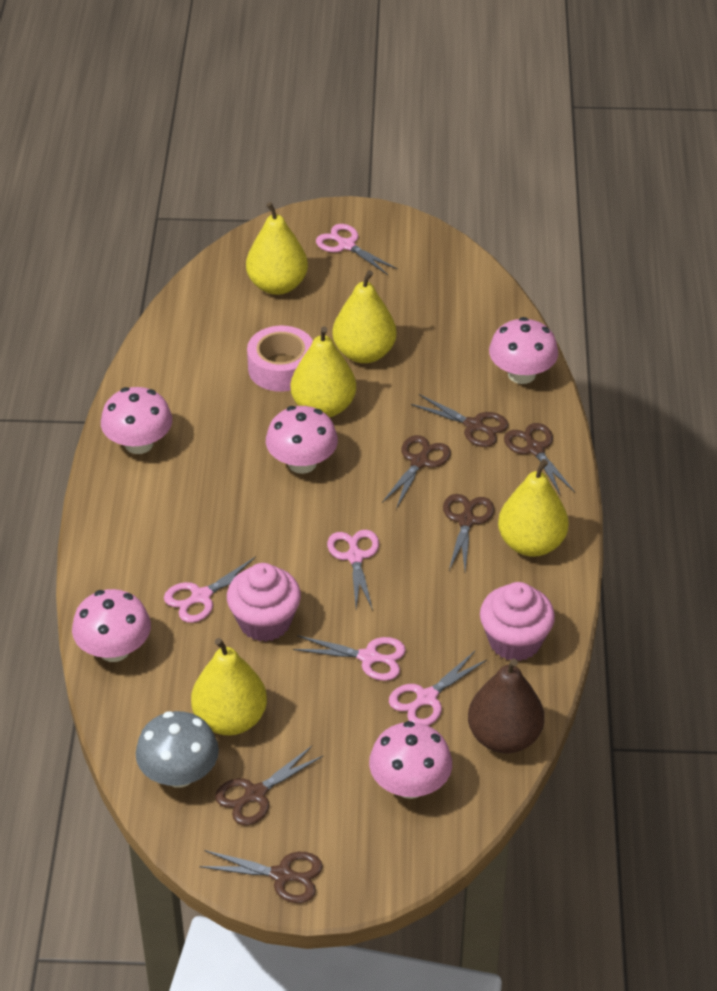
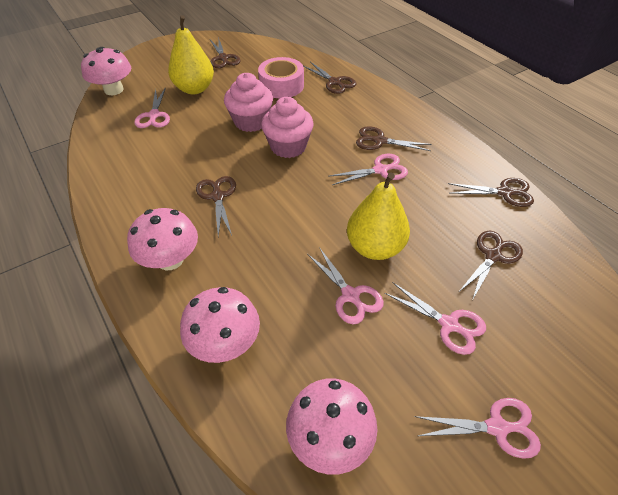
brown pear: [468,659,544,754] = 1 -> none = 0
grey mushroom: [136,711,219,788] = 1 -> none = 0
pink mushroom: [72,589,151,662] [101,387,172,454] [266,406,338,474] [369,721,452,799] [489,317,558,384] = 5 -> [81,47,131,95] [127,208,198,270] [180,287,260,363] [286,378,377,475] = 4
yellow pear: [191,638,267,735] [246,202,308,295] [291,326,356,417] [332,270,397,363] [498,459,569,557] = 5 -> [168,15,214,94] [347,173,410,260] = 2

